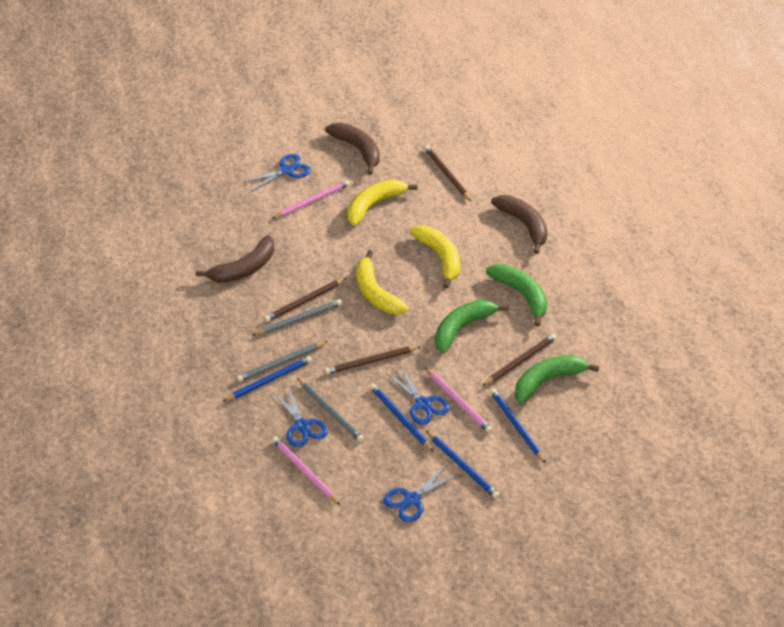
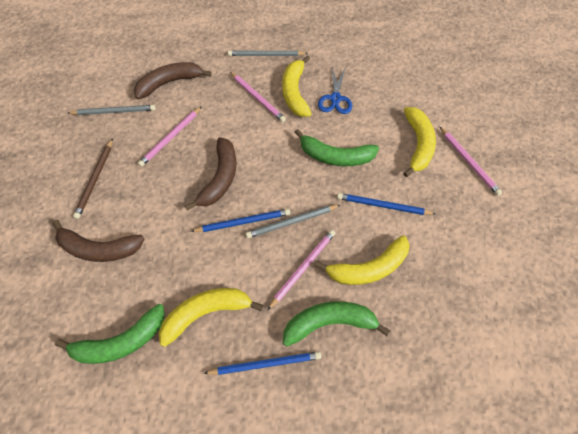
blue pencil: [222,356,312,402] [370,384,434,452] [426,431,499,499] [490,388,546,463] = 4 -> [190,209,290,232] [203,351,321,375] [337,193,436,215] = 3
blue scissors: [243,154,311,191] [273,385,328,447] [383,464,459,522] [387,366,450,425] = 4 -> [318,67,352,114] = 1
brown pencil: [264,278,347,322] [325,346,421,374] [424,145,471,201] [482,334,557,386] = 4 -> [73,138,113,219] = 1
pink pencil: [271,180,350,219] [272,436,340,505] [425,367,492,433] = 3 -> [138,106,202,167] [230,72,286,122] [268,230,335,310] [439,126,502,196] = 4
yellow banana: [347,179,418,226] [356,250,408,314] [410,225,460,289] = 3 -> [159,288,263,347] [282,55,312,117] [315,236,410,285] [403,107,436,177] = 4

